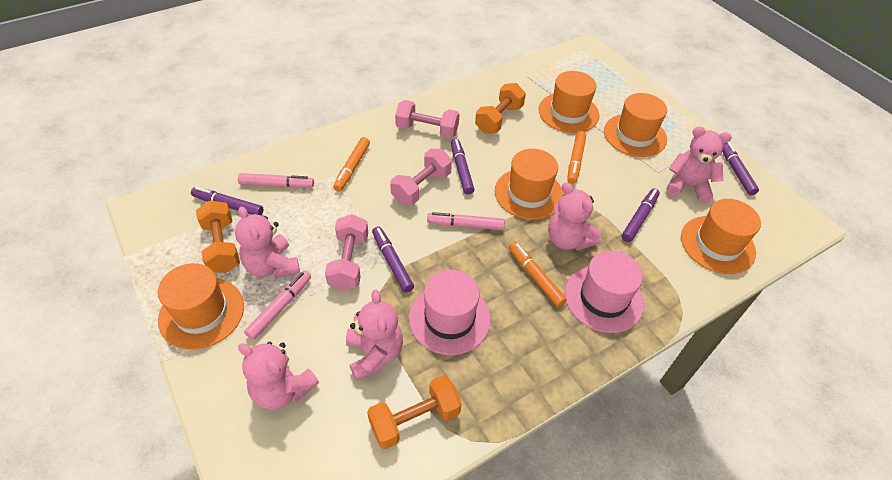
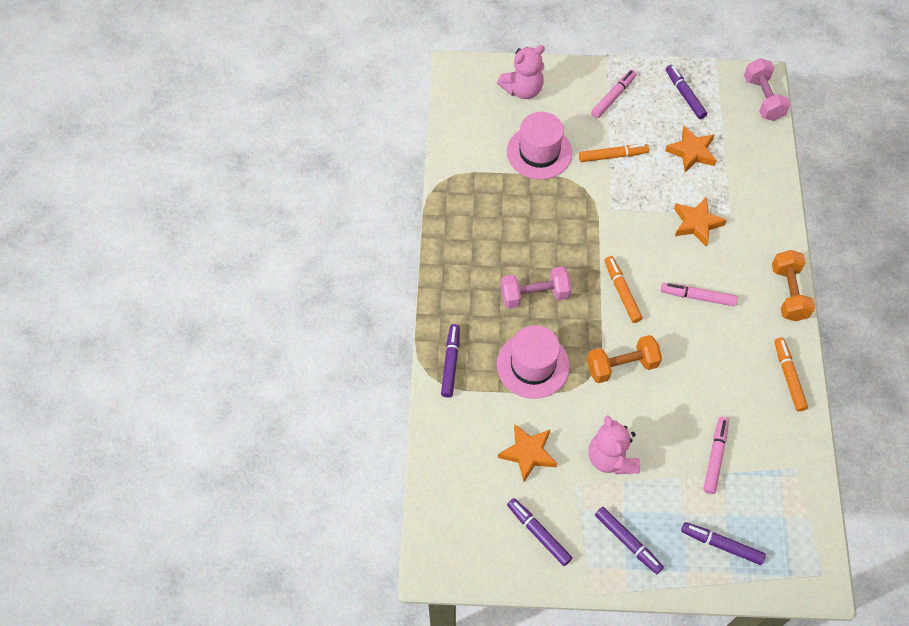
orange dumbbell: [196,200,240,273] [367,375,462,449] [475,83,526,133] = 3 -> [587,335,662,383] [772,250,815,321] = 2
orange hat: [158,263,244,350] [495,149,563,220] [539,71,600,133] [604,93,667,157] [681,199,761,274] = 5 -> none = 0
orange star: none = 0 -> [498,424,557,482] [665,126,716,172] [674,197,727,246] = 3
pink dumbbell: [325,214,368,291] [390,149,452,205] [395,100,460,139] = 3 -> [500,267,571,309] [744,58,791,121] = 2
pink teddy bear: [235,206,300,278] [238,342,319,410] [346,290,403,381] [548,182,601,251] [666,127,732,203] = 5 -> [497,45,545,99] [588,415,640,474] = 2

